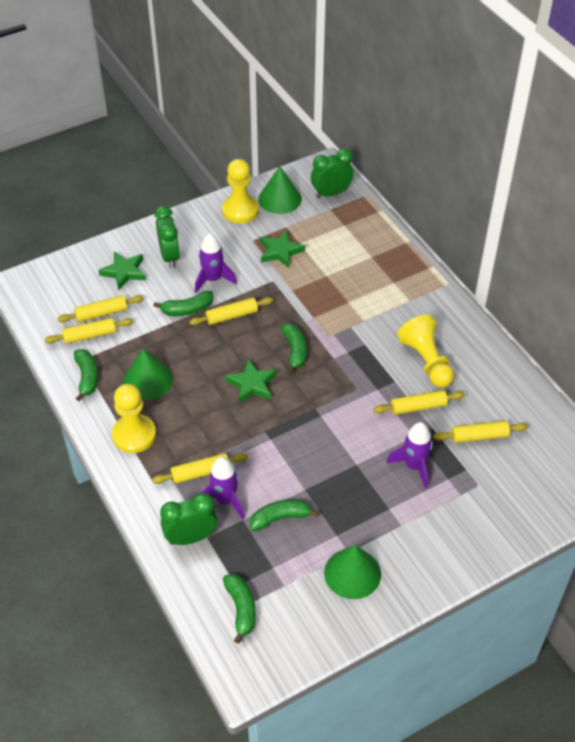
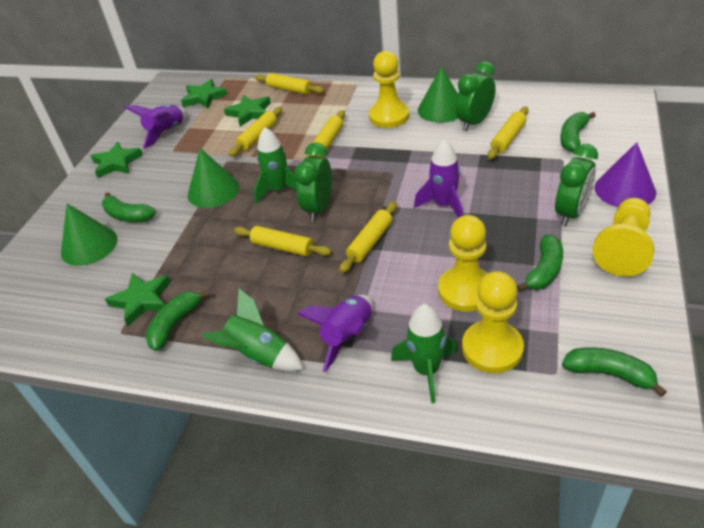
green rocket: none = 0 -> [201,289,303,371] [254,127,297,204] [391,304,457,403] = 3
green star: [98,252,146,290] [225,358,277,403] [260,230,305,268] = 3 -> [91,142,143,178] [105,273,171,326] [181,79,227,109] [224,95,271,127] = 4
purple cone: none = 0 -> [595,142,656,207] = 1
yellow pawn: [112,384,156,453] [222,159,259,224] [397,315,454,388] = 3 -> [369,51,409,128] [438,215,488,312] [462,271,524,373] [593,198,654,277] = 4

